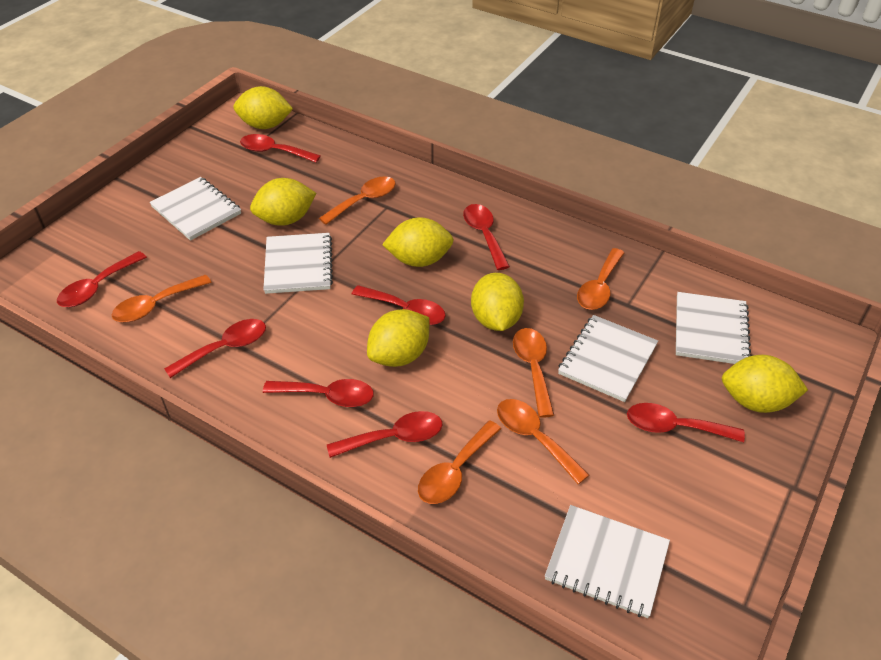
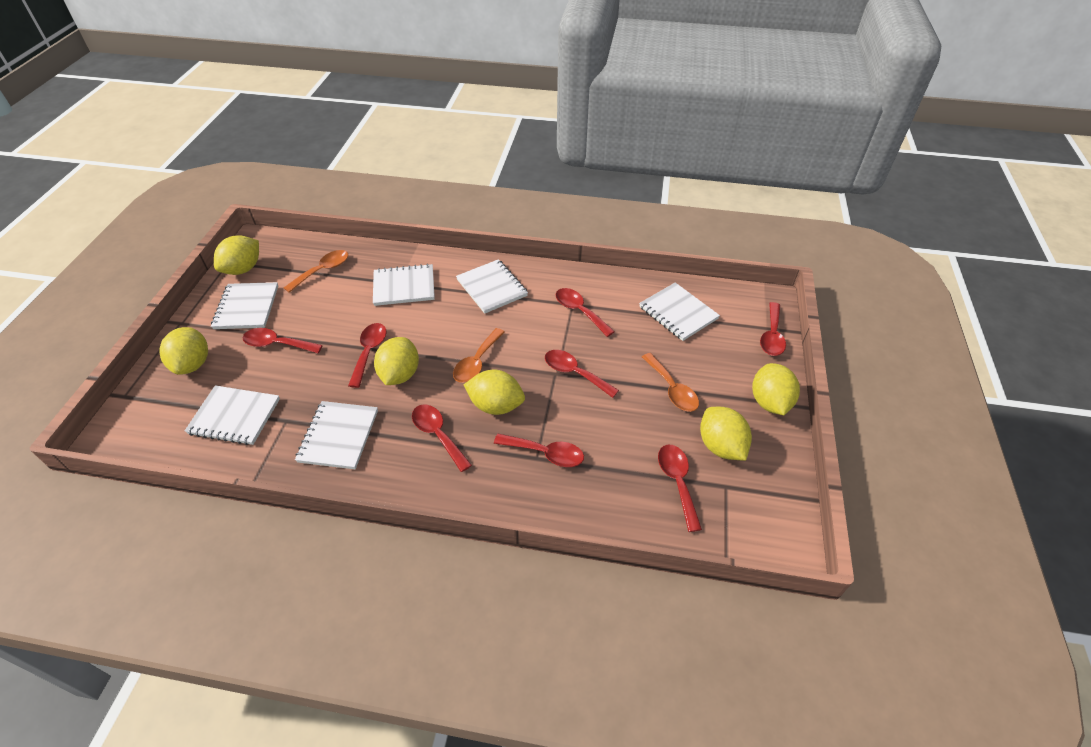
orange spoon: [112,274,212,322] [319,177,396,225] [418,420,501,504] [497,399,589,484] [513,328,554,418] [577,248,624,310] = 6 -> [284,250,348,293] [453,328,505,383] [642,353,699,412] = 3
white notebook: [149,177,241,241] [263,233,333,294] [545,505,670,618] [558,315,658,402] [676,292,751,364] = 5 -> [185,385,280,445] [211,282,278,329] [295,401,378,469] [373,264,435,306] [456,259,528,314] [639,282,720,341] = 6

